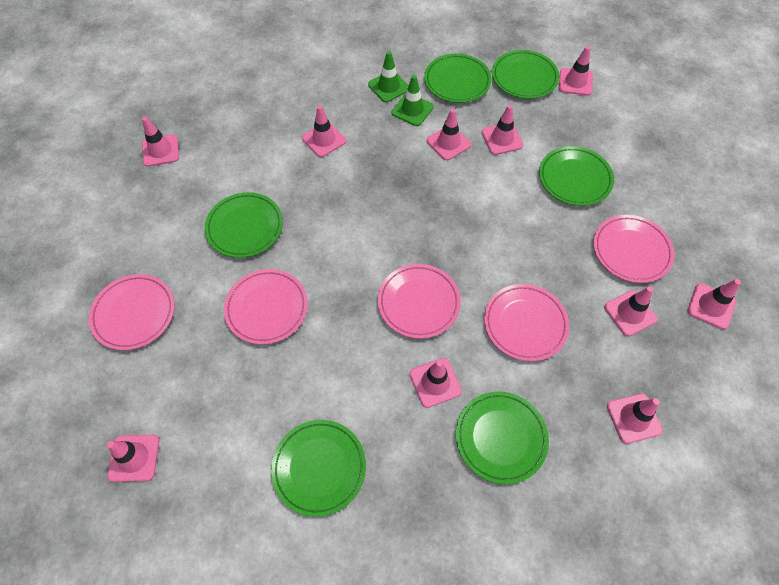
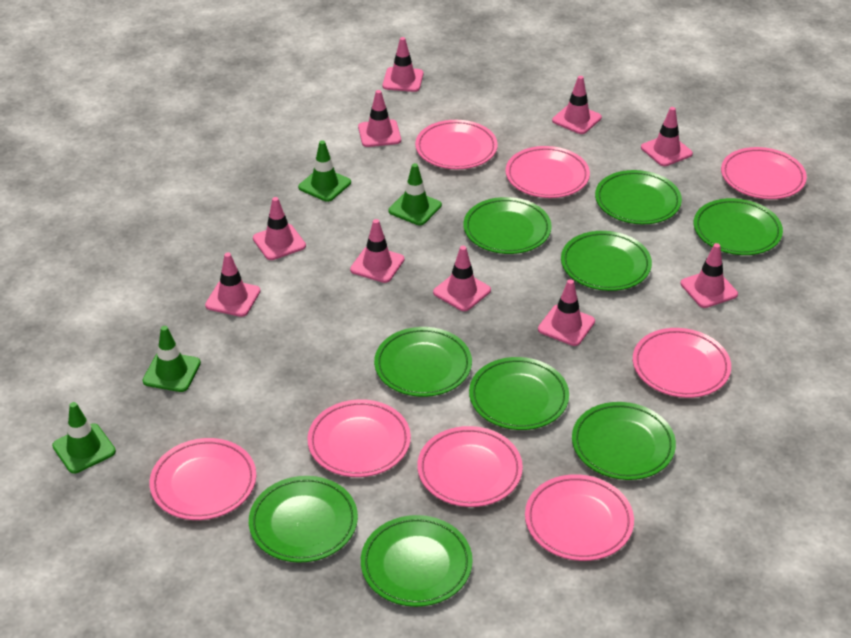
green plate: [205,192,283,258] [271,420,366,517] [424,53,492,103] [456,391,549,484] [492,50,559,99] [539,146,614,206] = 6 -> [249,476,358,563] [361,515,473,607] [374,327,472,397] [463,197,552,254] [469,357,569,430] [561,231,652,291] [572,402,676,480] [595,170,682,224] [694,198,783,255] = 9
green traffic cone: [368,51,409,102] [391,75,434,126] = 2 -> [52,402,116,474] [143,326,201,392] [298,140,351,202] [389,163,442,225] = 4
pink plate: [89,274,175,350] [224,269,308,344] [378,264,461,339] [484,284,569,361] [593,215,675,283] = 5 -> [150,438,256,520] [307,399,411,477] [415,120,498,169] [417,426,523,507] [506,146,590,198] [525,474,634,561] [633,328,731,398] [721,147,807,199] = 8

